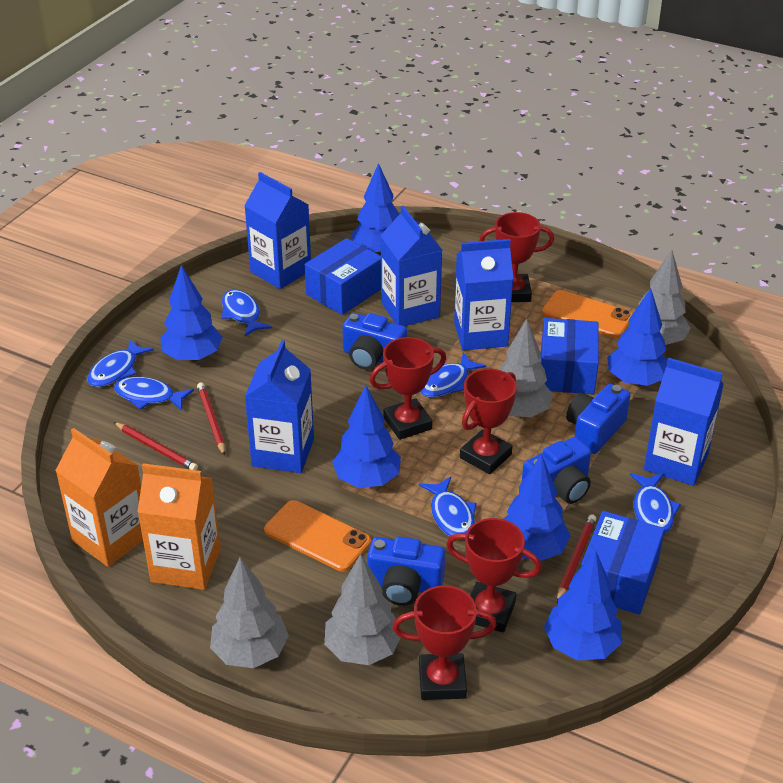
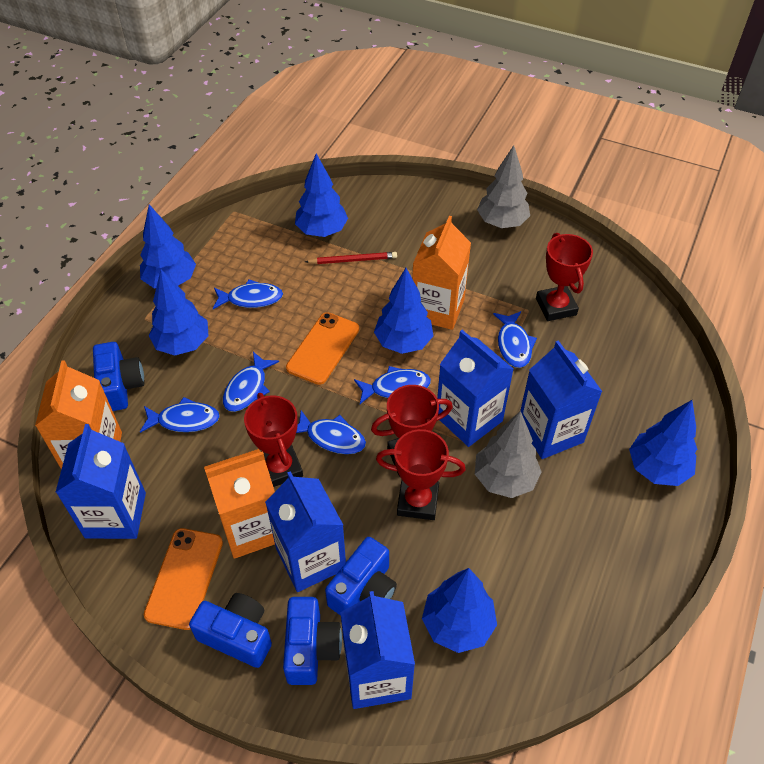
blue box: [305,238,381,315] [540,318,599,394] [581,511,665,615] = 3 -> none = 0
grey tree: [210,557,289,668] [324,554,401,665] [499,319,553,418] [630,250,691,345] = 4 -> [475,411,542,498] [477,145,530,228] = 2
orange carton: [55,428,143,567] [138,463,221,590] = 2 -> [35,361,122,470] [204,449,275,559] [412,216,471,330] = 3
red pencil: [114,422,198,470] [197,383,225,456] [557,514,596,603] = 3 -> [305,252,397,264] = 1
red trophy: [369,337,446,440] [393,585,497,700] [446,518,542,632] [460,368,517,474] [479,212,554,302] = 5 -> [244,393,303,487] [371,385,453,477] [376,429,466,520] [536,233,593,321] = 4

